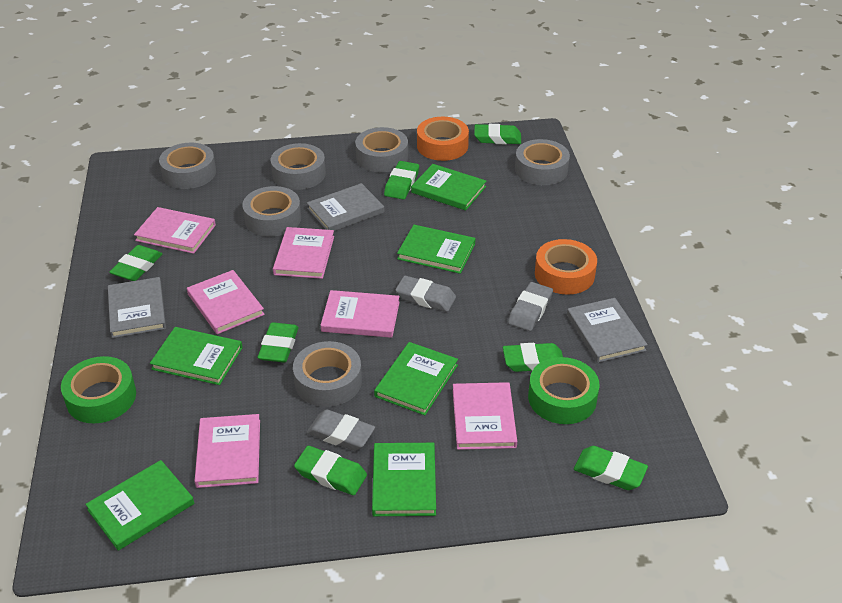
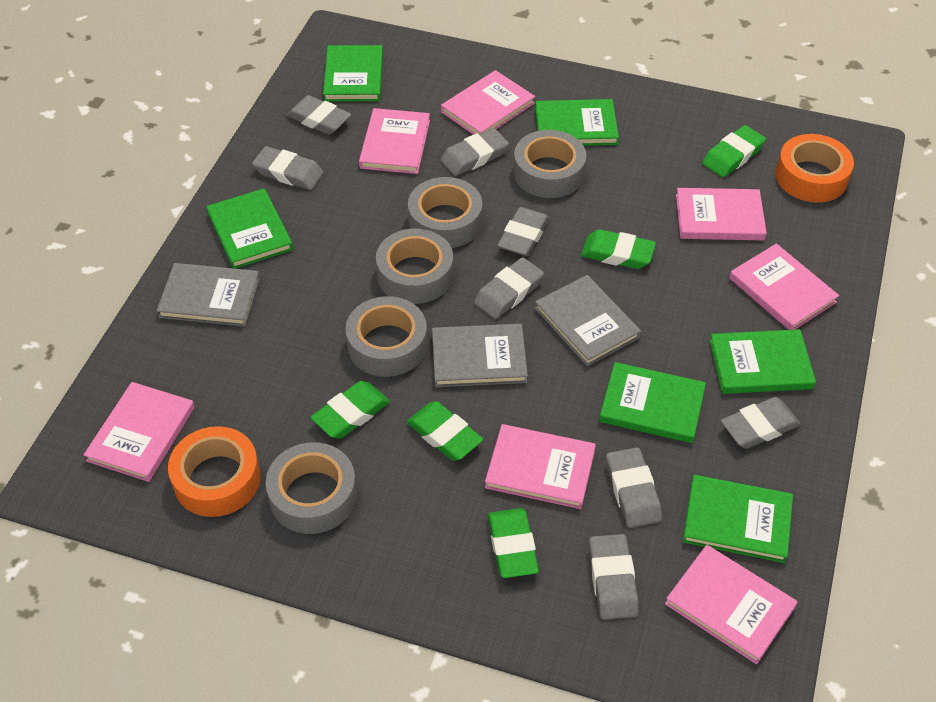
green eraser: [109,245,162,281] [258,322,298,363] [294,446,367,495] [384,161,419,199] [474,124,521,144] [503,343,563,372] [574,446,648,490] = 7 -> [310,381,390,439] [407,401,483,461] [488,508,539,578] [581,229,656,269] [702,125,766,177] = 5
green tape: [61,356,136,423] [528,357,600,424] = 2 -> none = 0
grey eraser: [306,410,375,451] [395,276,456,312] [508,282,553,331] = 3 -> [252,146,324,190] [287,95,351,135] [440,128,509,176] [474,257,544,319] [497,207,550,256] [589,534,639,620] [606,447,662,528] [721,397,801,449] = 8
grey tape: [159,143,216,189] [242,186,301,237] [271,143,326,190] [293,341,362,407] [355,127,408,172] [515,139,570,185] = 6 -> [266,442,357,534] [345,296,427,377] [376,229,453,304] [408,177,482,248] [514,130,586,198] = 5
pink book: [134,207,216,254] [187,270,265,334] [195,414,260,488] [273,227,334,279] [321,290,400,338] [453,382,517,450] = 6 -> [84,382,195,482] [359,108,430,174] [441,70,535,135] [485,424,596,509] [665,545,798,664] [676,188,767,240] [729,244,839,330] = 7

